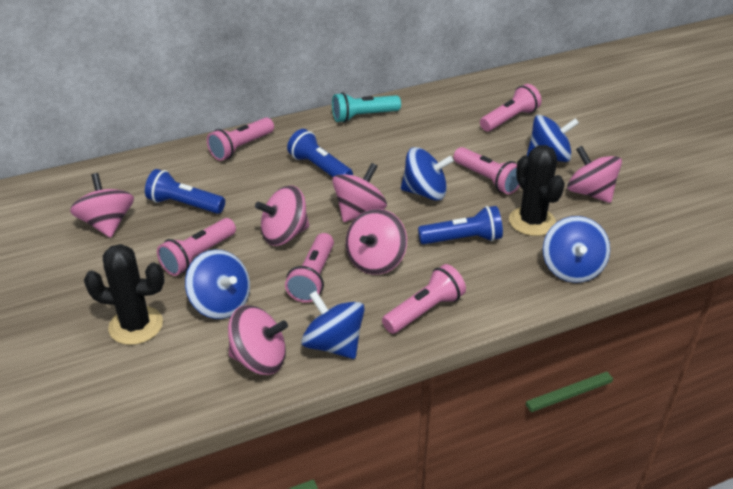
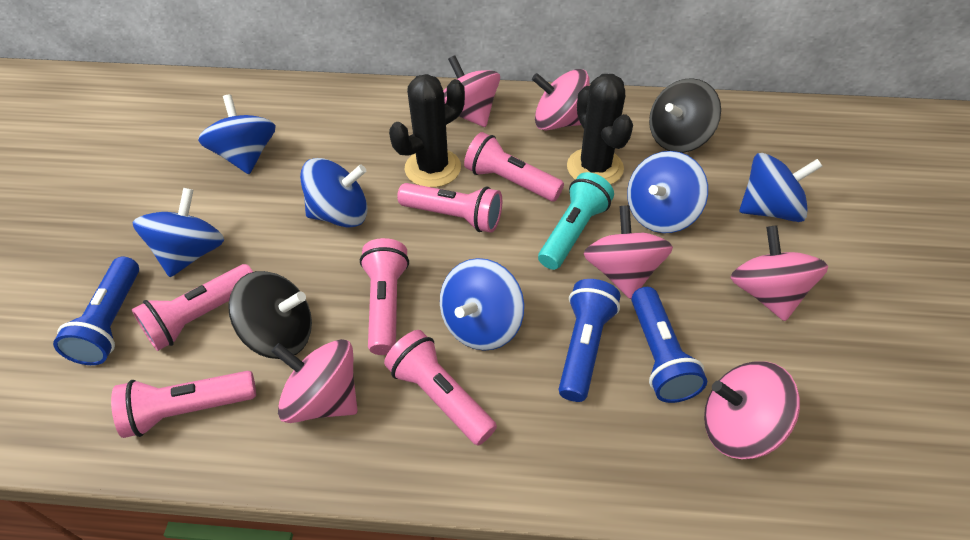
black spinning top: none = 0 -> [228,271,312,359] [649,78,721,153] = 2
blue spinning top: [185,249,250,319] [301,291,365,359] [401,147,454,200] [527,115,579,162] [543,216,610,283] = 5 -> [132,188,224,277] [198,95,276,174] [300,158,367,228] [440,258,524,351] [627,151,708,233] [739,153,823,222] = 6

